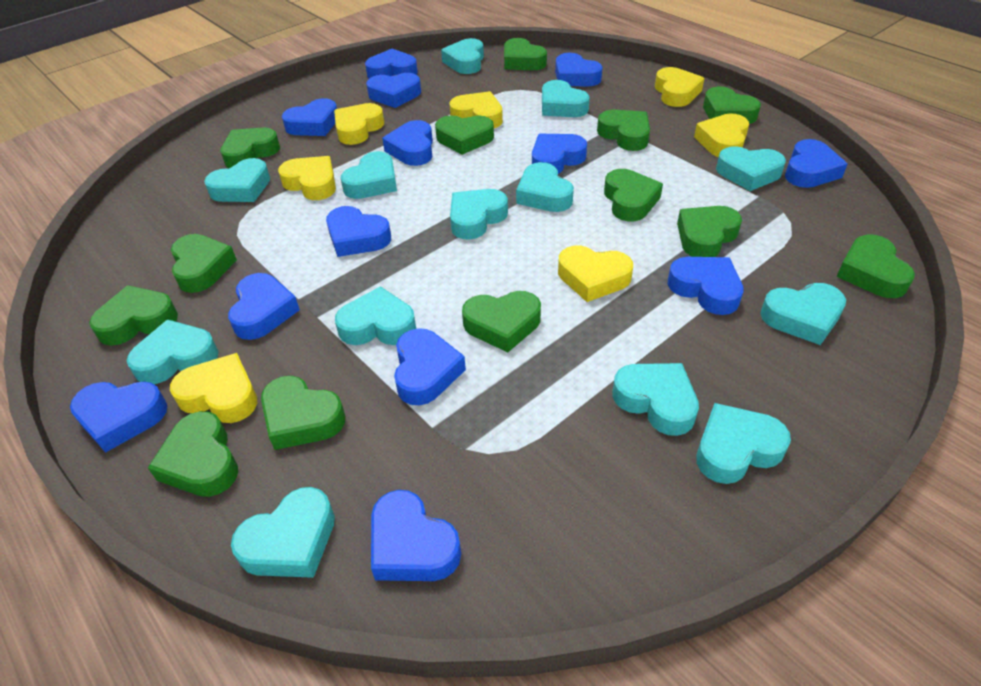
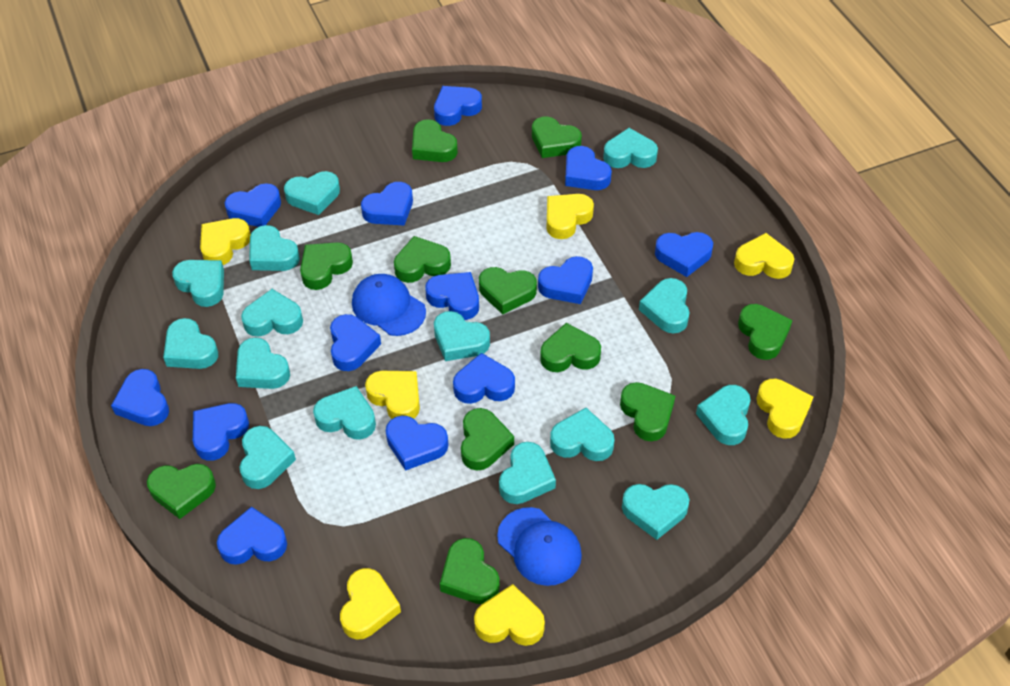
blue cap: none = 0 -> [352,274,426,336] [497,507,582,586] = 2
green heart: [89,285,178,346] [148,411,238,497] [171,234,237,293] [220,127,280,168] [261,376,345,450] [435,115,494,155] [462,291,541,352] [504,38,547,70] [597,109,650,151] [604,169,663,221] [677,206,742,257] [703,86,761,124] [836,235,915,298] = 13 -> [147,464,216,519] [300,242,353,290] [394,236,451,283] [412,119,458,162] [440,538,500,604] [461,408,514,471] [479,267,537,314] [532,116,582,158] [540,323,601,372] [620,382,675,441] [738,304,792,360] = 11
turquoise heart: [127,319,219,384] [204,158,270,202] [231,487,335,578] [335,286,416,345] [340,151,397,199] [441,38,484,74] [450,189,508,240] [516,162,574,212] [542,80,590,117] [612,363,699,436] [696,403,791,484] [716,146,786,191] [760,283,846,345] = 13 -> [163,318,218,369] [172,260,224,307] [236,337,290,389] [240,426,296,489] [241,289,303,337] [249,225,300,271] [284,171,340,215] [313,386,376,440] [434,311,490,361] [499,442,556,504] [550,408,615,461] [603,128,658,168] [622,484,689,540] [639,278,690,333] [696,385,751,445] = 15

